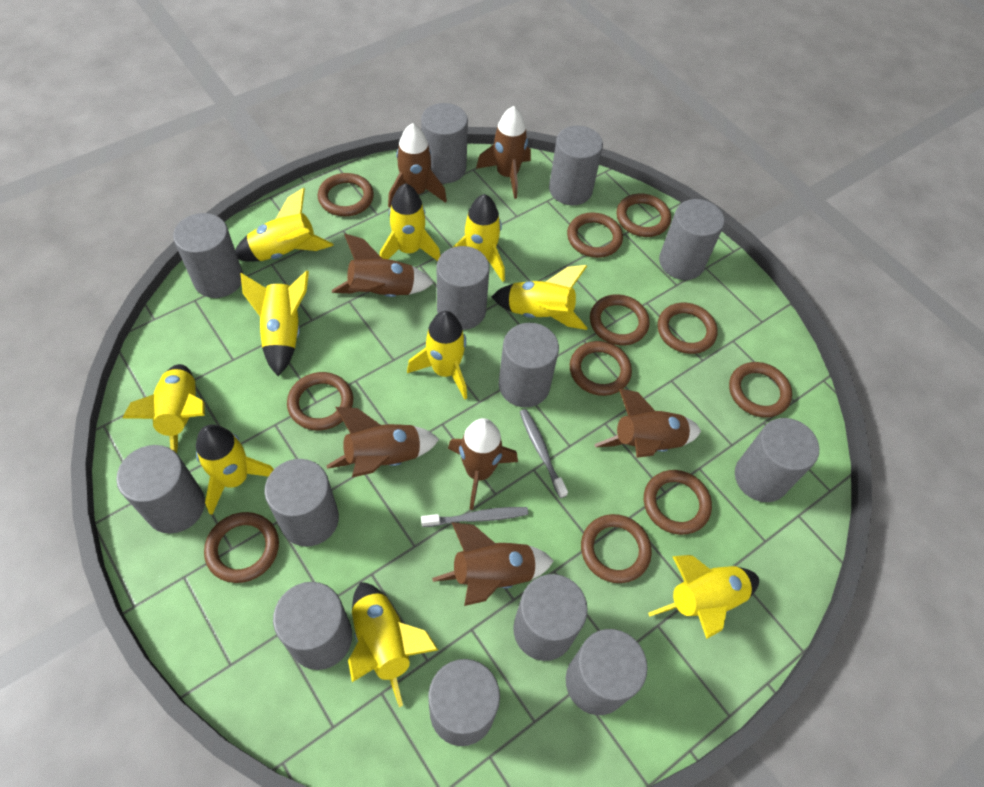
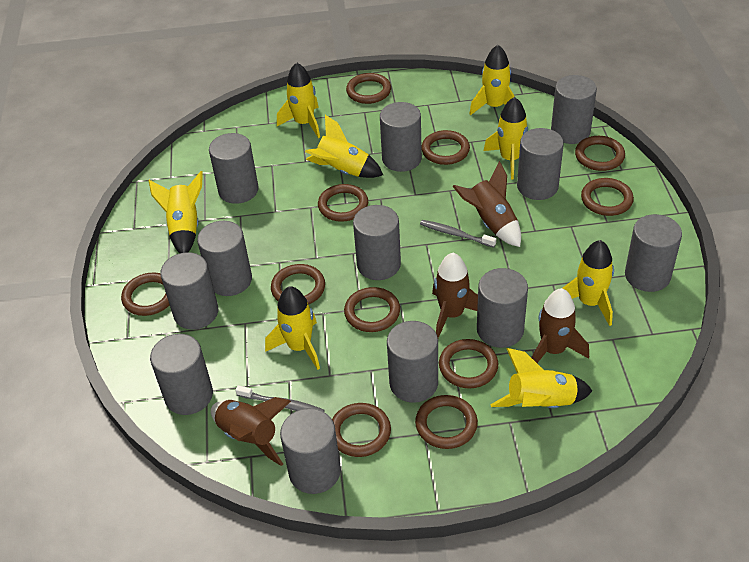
brown rocket: [326,407,439,477] [332,233,433,297] [388,123,447,208] [432,522,554,606] [448,418,518,510] [476,106,531,199] [594,388,701,458] = 7 -> [211,397,291,466] [432,253,478,338] [452,161,521,247] [531,288,589,363] = 4
grey cylinder: [116,445,205,534] [173,213,243,298] [264,459,339,547] [273,582,352,670] [421,103,468,183] [428,659,500,746] [437,246,489,330] [499,323,559,407] [513,574,588,661] [549,126,603,205] [566,629,648,715] [659,199,725,280] [735,418,819,502] = 13 -> [150,334,213,415] [160,252,218,330] [197,221,252,296] [209,133,259,204] [280,408,341,494] [353,205,401,280] [380,102,422,172] [387,321,438,403] [477,268,528,348] [517,128,564,200] [551,75,597,144] [625,214,682,292] = 12
yellow rocket: [122,364,205,453] [196,424,274,515] [235,188,334,262] [241,270,309,376] [348,582,438,707] [380,183,440,261] [407,311,467,400] [452,194,505,282] [491,265,587,330] [648,555,759,639] = 10 -> [149,171,203,253] [265,286,320,370] [277,62,320,138] [305,115,383,178] [469,45,515,116] [484,97,528,179] [490,348,592,408] [562,240,614,326] = 8

